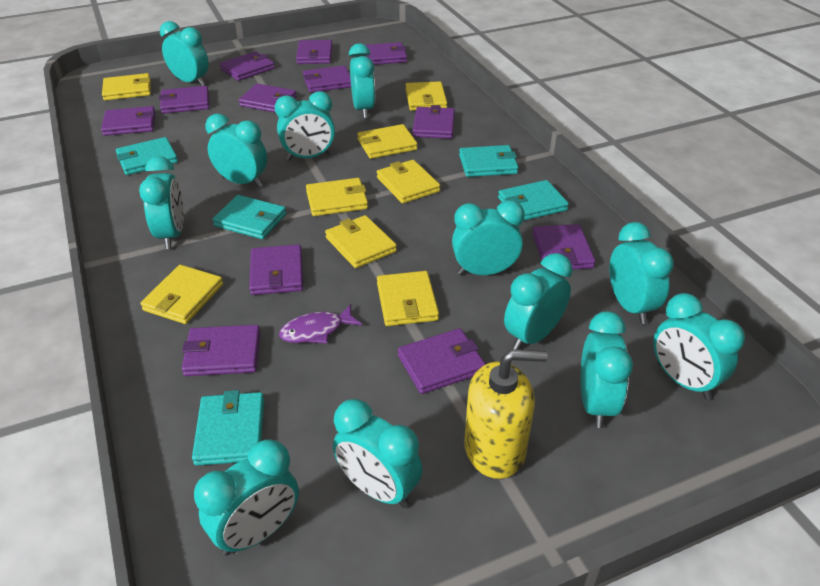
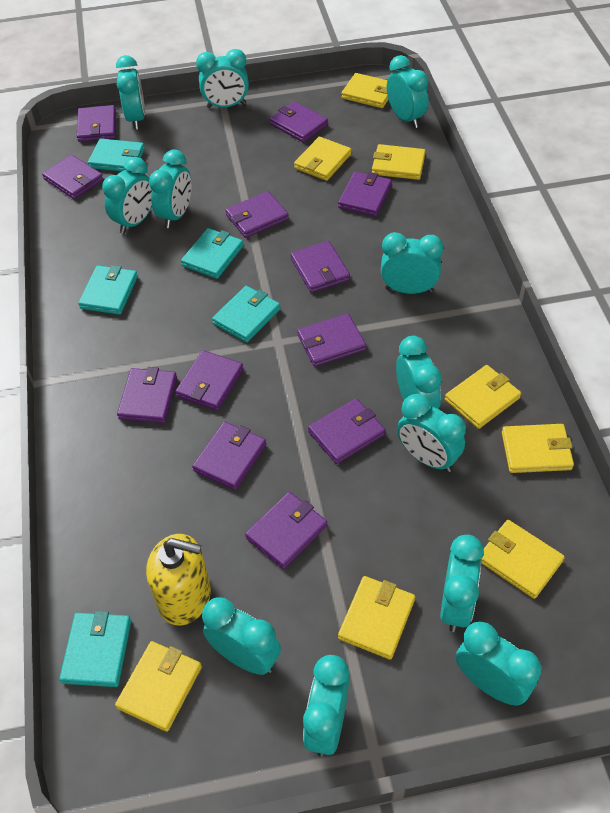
purple fish: [279,304,362,344] = 1 -> none = 0

